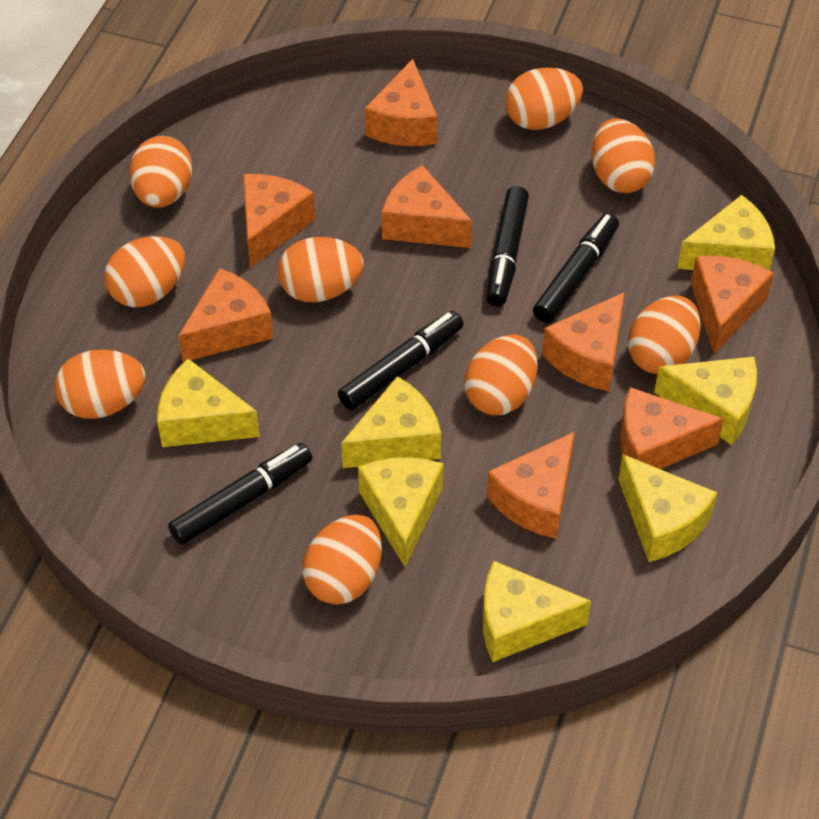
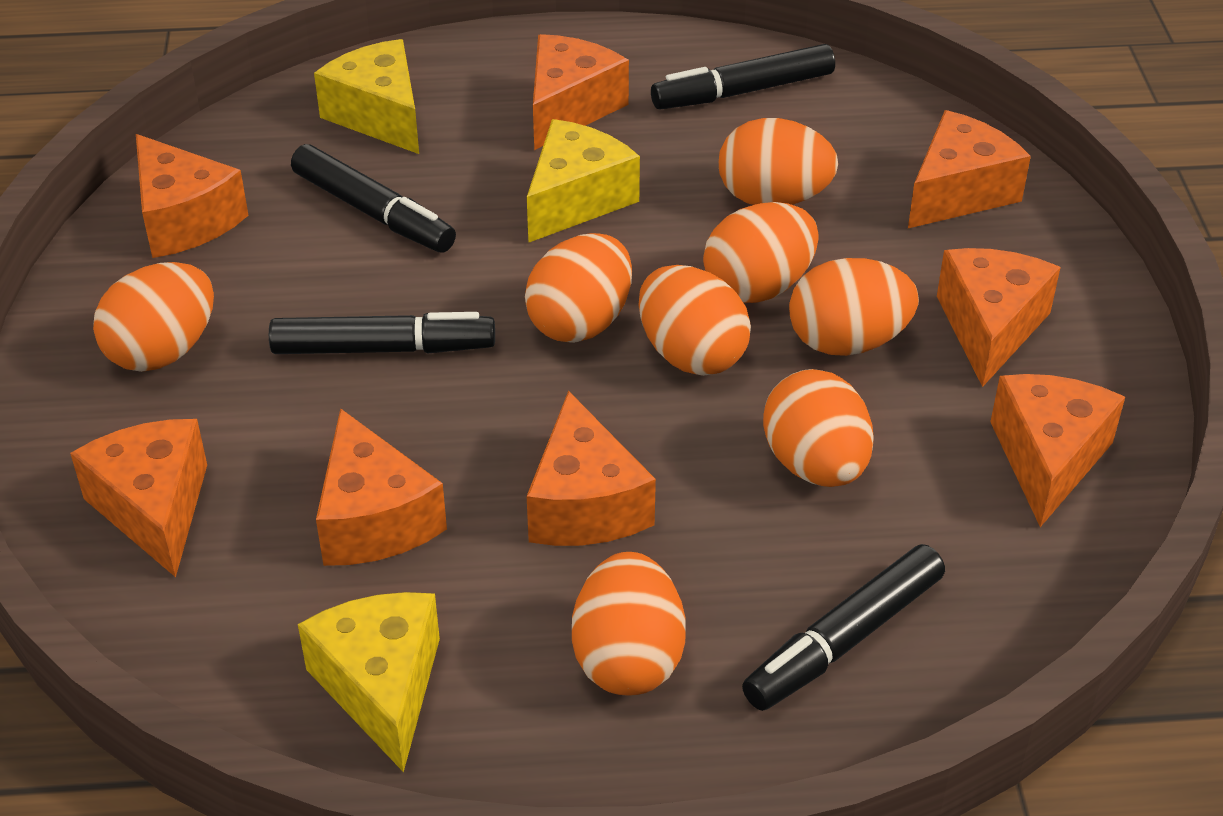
orange egg: [55,350,146,419] [104,236,185,307] [130,136,193,208] [278,237,364,302] [302,515,382,605] [465,334,538,415] [505,67,583,130] [591,118,655,193] [628,296,701,374] = 9 -> [93,262,214,372] [525,233,632,343] [572,552,686,696] [638,265,751,376] [703,202,819,303] [719,118,838,205] [763,369,874,487] [789,258,919,356] = 8
yellow cheese: [157,359,260,447] [341,376,441,468] [358,457,444,567] [483,561,591,662] [618,454,717,562] [654,357,757,445] [677,195,775,271] = 7 -> [298,592,440,772] [314,39,419,154] [527,119,640,243] = 3

